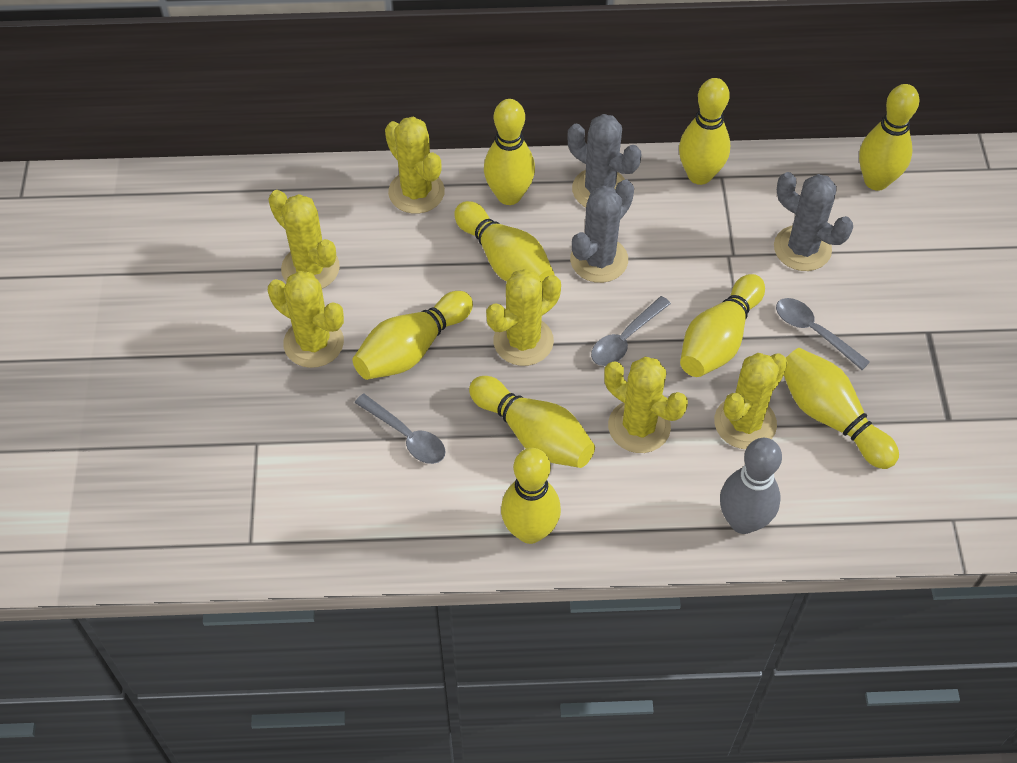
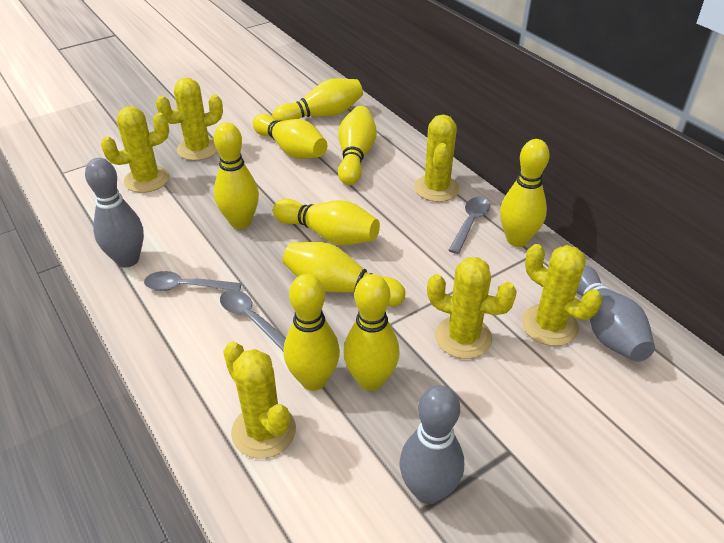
grey bowling pin: [720,438,782,534] = 1 -> [85,158,144,267] [399,385,464,504] [576,265,655,362] = 3
grey cactus: [568,114,641,207] [570,179,634,283] [774,172,853,271] = 3 -> none = 0

